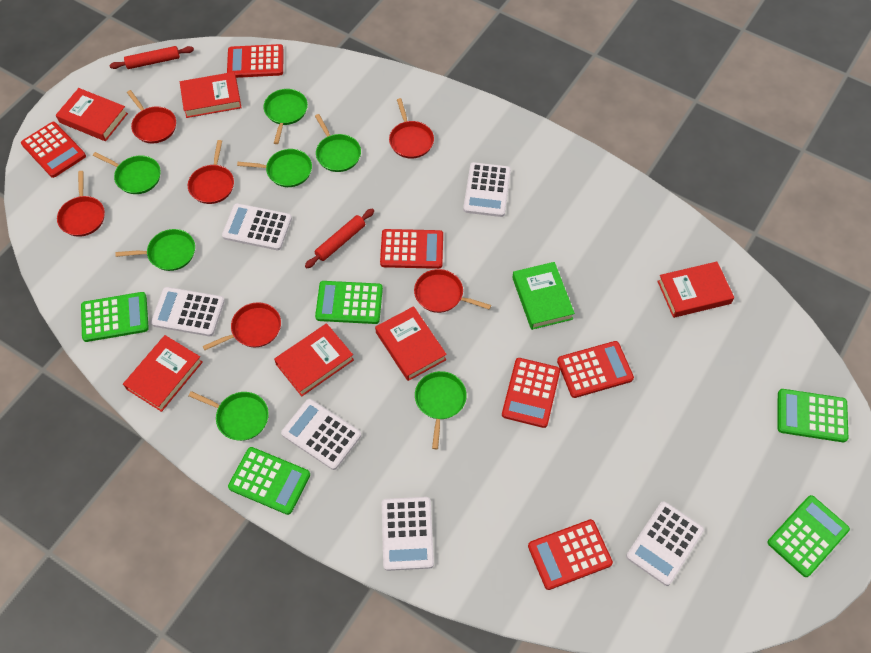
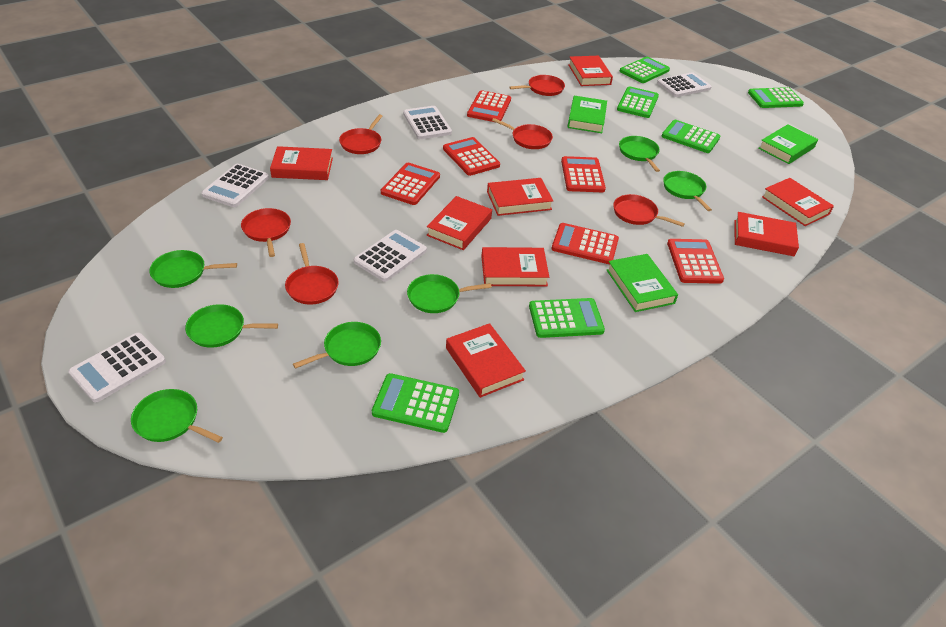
green book: [512,262,575,330] = 1 -> [567,96,607,133] [607,254,678,312] [758,124,818,164] = 3
green calculator: [81,292,149,342] [228,447,310,515] [315,281,383,324] [767,495,850,577] [778,389,848,442] = 5 -> [372,373,459,433] [529,298,605,338] [617,86,659,118] [619,57,670,83] [662,120,720,153] [748,87,804,108] = 6
red book: [56,88,128,141] [123,335,203,412] [180,72,242,118] [274,323,354,396] [375,306,447,381] [657,262,734,318] = 6 -> [270,146,333,180] [427,196,492,250] [446,323,526,398] [481,247,549,286] [487,178,553,216] [568,56,613,86] [734,212,799,256] [762,178,834,226] = 8
red rolling pin: [109,46,194,69] [305,209,374,268] = 2 -> none = 0
white calculator: [151,287,225,336] [222,203,292,250] [281,399,361,470] [382,497,434,571] [463,162,511,217] [626,501,704,586] = 6 -> [68,333,166,402] [201,164,269,207] [354,230,427,282] [403,106,452,139] [657,72,712,97] = 5

